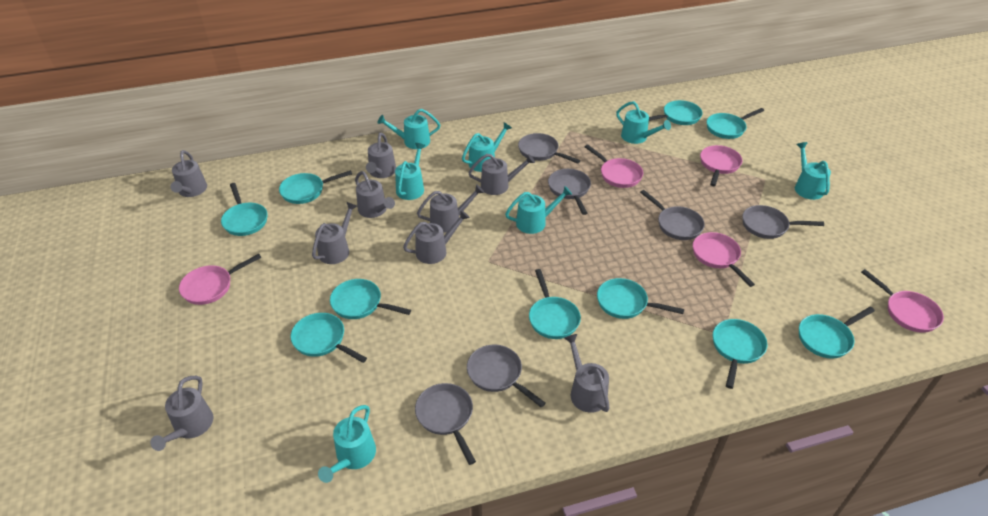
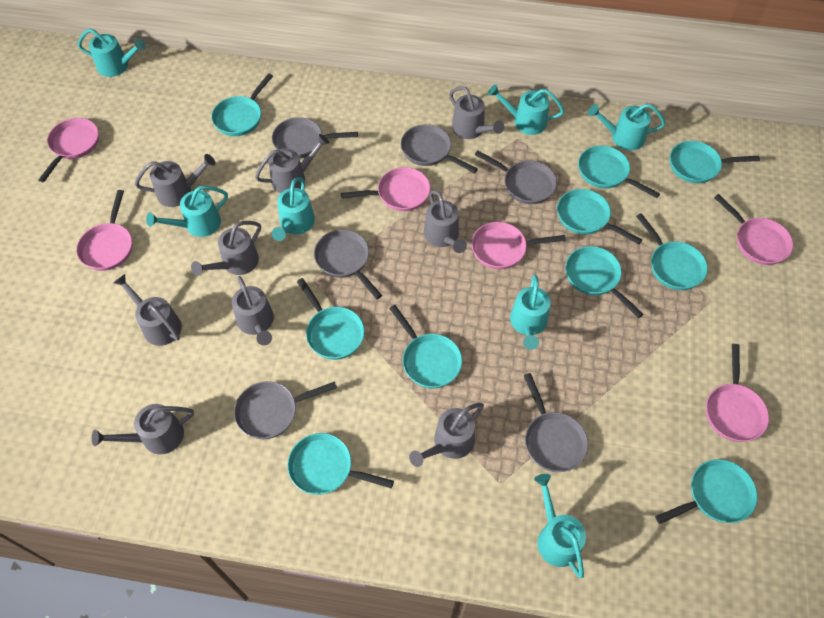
pink pan: [179,254,262,305] [585,144,643,188] [693,232,755,287] [700,145,743,186] [861,269,944,333] = 5 -> [38,118,99,182] [76,190,132,271] [341,167,430,211] [472,222,566,269] [706,344,769,442] [714,194,793,265] = 6

